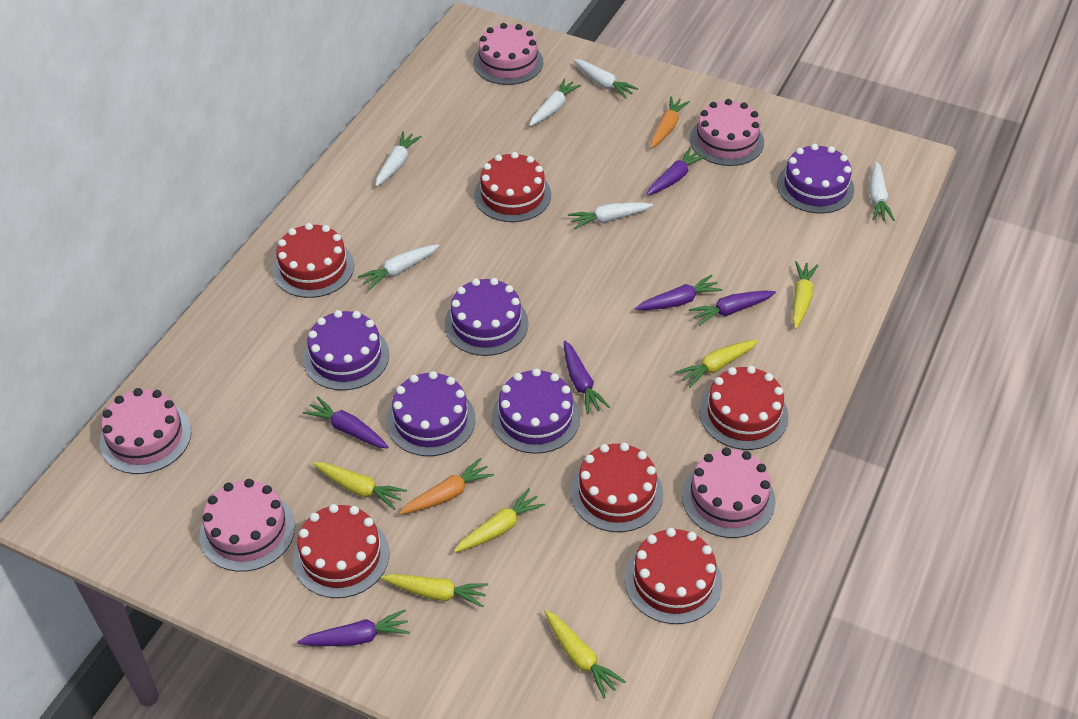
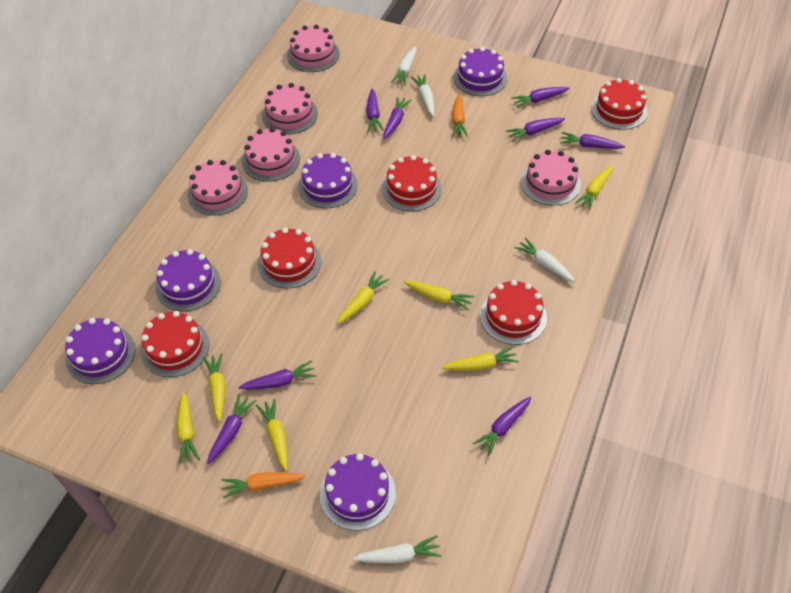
purple carrot: [298,610,410,646] [303,396,389,449] [564,341,610,414] [635,275,723,310] [646,147,707,195] [689,291,776,326] = 6 -> [207,394,256,464] [239,360,317,390] [366,88,384,132] [383,96,412,140] [473,396,532,456] [506,118,565,141] [511,87,570,108] [560,132,625,149] = 8
red cake: [273,223,354,298] [293,504,389,598] [474,152,551,222] [570,443,663,532] [624,528,722,624] [699,366,789,450] = 6 -> [141,311,210,377] [258,228,321,289] [382,155,442,211] [480,280,547,345] [591,78,648,130] = 5
white carrot: [358,244,439,290] [375,131,422,187] [529,78,581,126] [568,202,653,229] [573,59,638,99] [869,162,895,221] = 6 -> [353,535,442,563] [391,46,417,85] [411,74,434,116] [515,238,575,282] = 4
yellow carrot: [313,462,407,510] [381,574,489,608] [454,488,545,552] [544,610,626,698] [675,340,758,388] [792,261,818,329] = 6 -> [176,392,200,464] [203,353,226,422] [256,399,288,471] [337,271,389,324] [404,281,474,311] [442,346,519,371] [575,165,613,210] = 7

